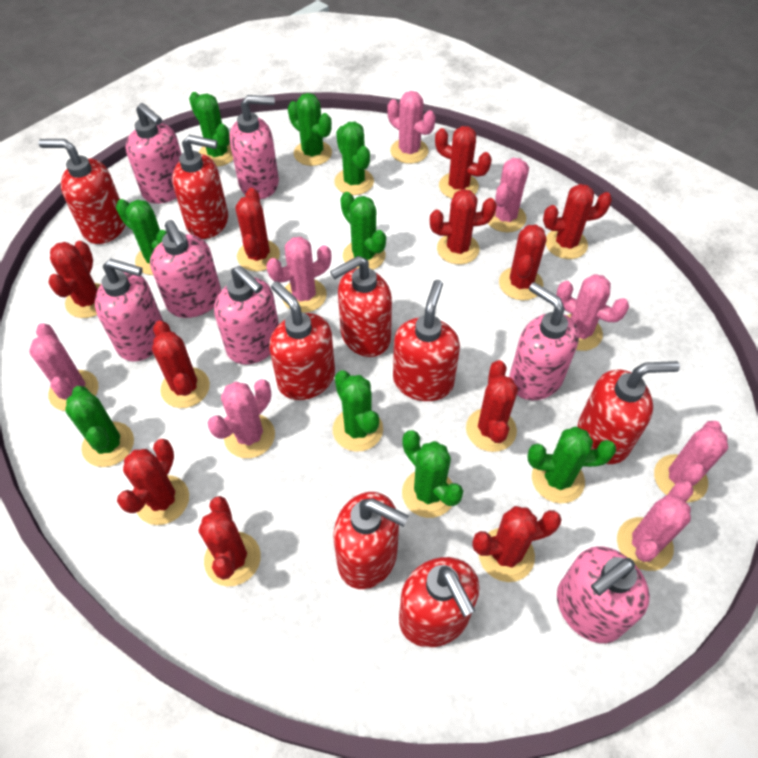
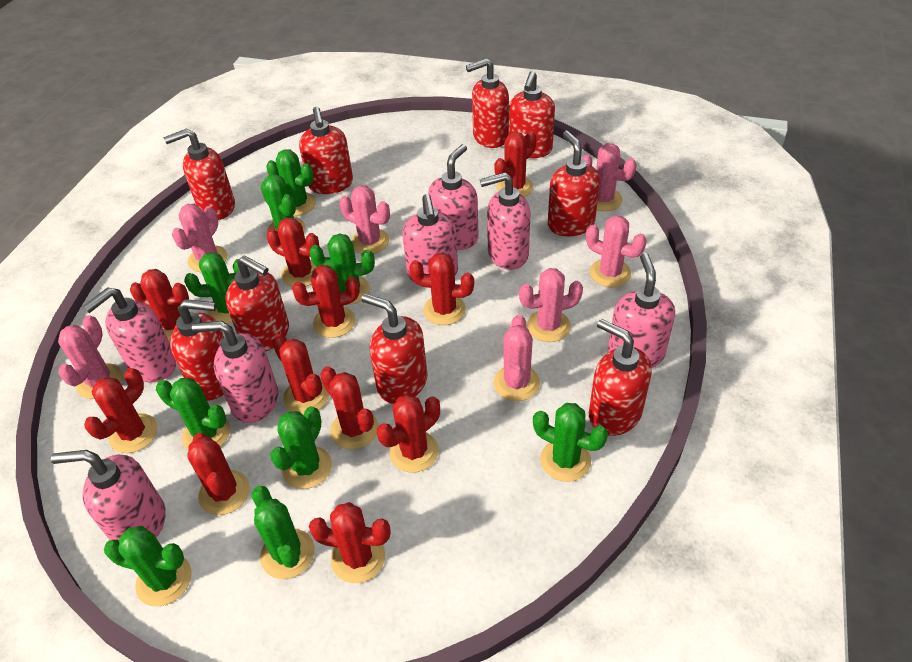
pink cactus: [29,323,98,411] [207,379,275,458] [266,237,332,313] [387,91,436,164] [488,158,529,232] [556,274,629,351] [617,481,693,571] [654,421,728,502] = 8 -> [58,315,123,399] [172,204,227,272] [339,186,390,254] [494,315,540,401] [519,268,583,342] [582,143,637,211] [586,215,647,287] = 7
red soap dispenser: [38,139,125,244] [172,135,228,239] [269,281,335,400] [330,256,392,357] [334,492,409,589] [393,280,460,401] [399,557,479,647] [578,361,680,464] = 8 -> [164,129,235,220] [170,299,224,401] [226,256,289,352] [299,107,353,194] [361,293,427,404] [466,58,509,148] [509,71,555,158] [548,131,600,236] [589,319,652,436] = 9

